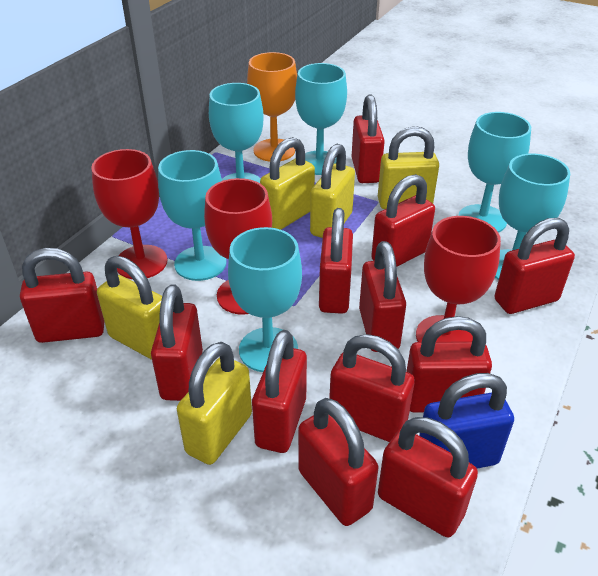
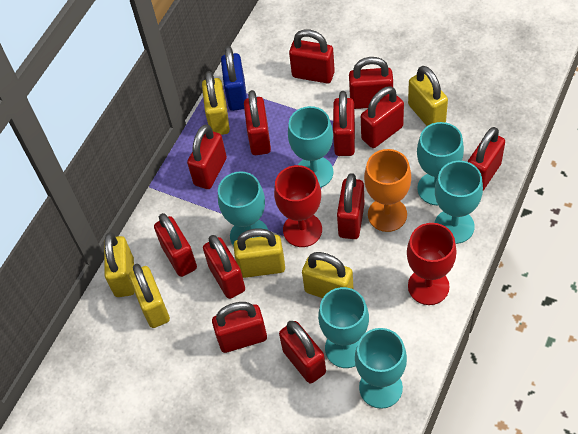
red goblet: [91,149,167,279] [204,178,272,315] [416,216,501,342] = 3 -> [274,165,322,247] [407,223,457,305] = 2
yellow padlock: [97,256,162,360] [177,342,252,465] [260,137,315,230] [310,144,355,238] [378,126,439,209] = 5 -> [104,232,134,297] [129,264,170,328] [202,71,230,135] [234,228,285,278] [302,252,354,298] [408,66,448,126] = 6

